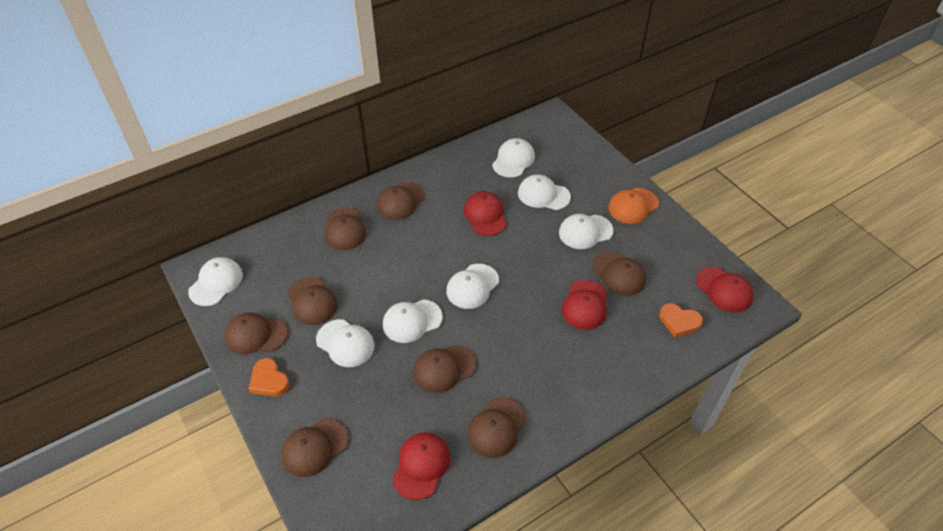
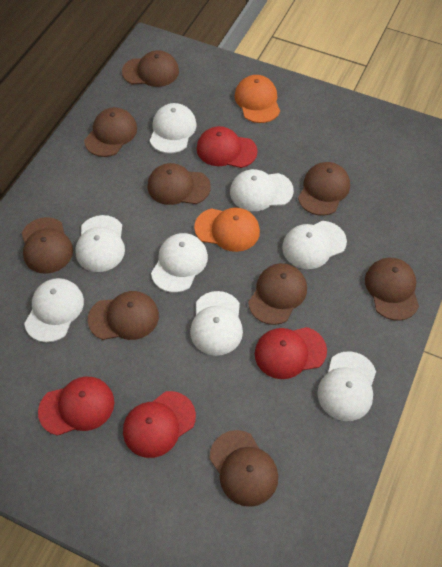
brown cap: [225,313,288,354] [281,418,349,477] [288,277,337,325] [325,208,366,250] [377,182,425,220] [414,345,476,393] [467,397,526,458] [592,252,646,296] = 8 -> [22,217,73,274] [84,107,137,157] [88,291,159,340] [122,50,179,87] [147,163,211,205] [209,430,278,507] [248,263,307,325] [298,162,350,216] [365,258,419,321] = 9
orange cap: [608,188,659,224] = 1 -> [194,208,260,252] [234,75,280,123] = 2
orange heart: [249,358,289,396] [659,303,703,337] = 2 -> none = 0
white cap: [188,257,243,306] [316,319,375,367] [383,299,443,343] [446,264,499,309] [492,138,535,178] [518,174,571,210] [559,214,614,249] = 7 -> [24,278,84,342] [75,215,125,272] [150,103,197,154] [151,233,208,293] [190,291,243,356] [230,169,294,211] [282,221,347,269] [317,351,376,421] = 8

